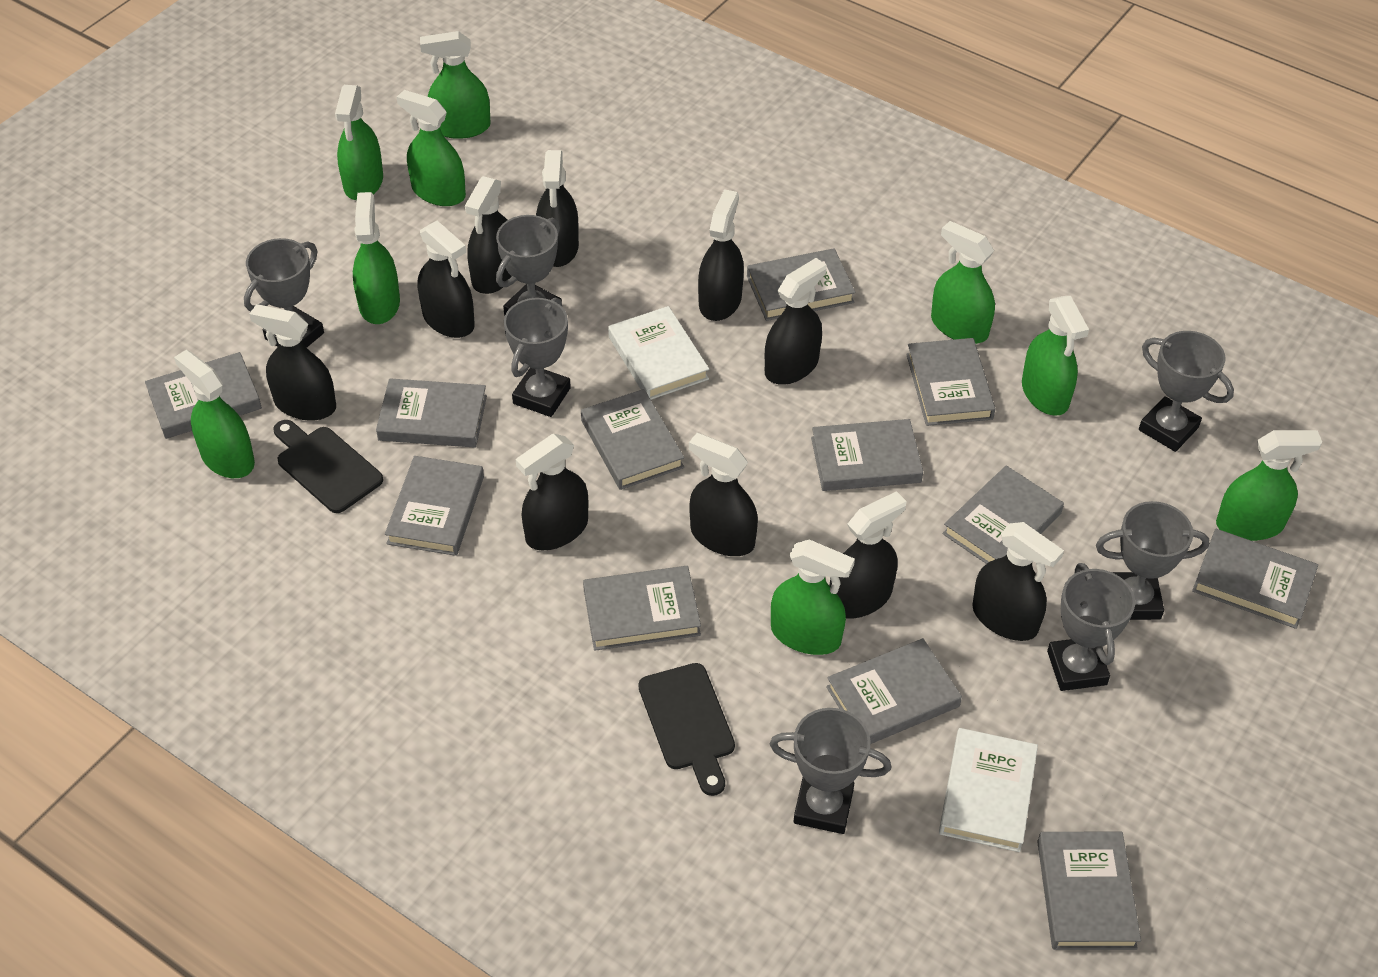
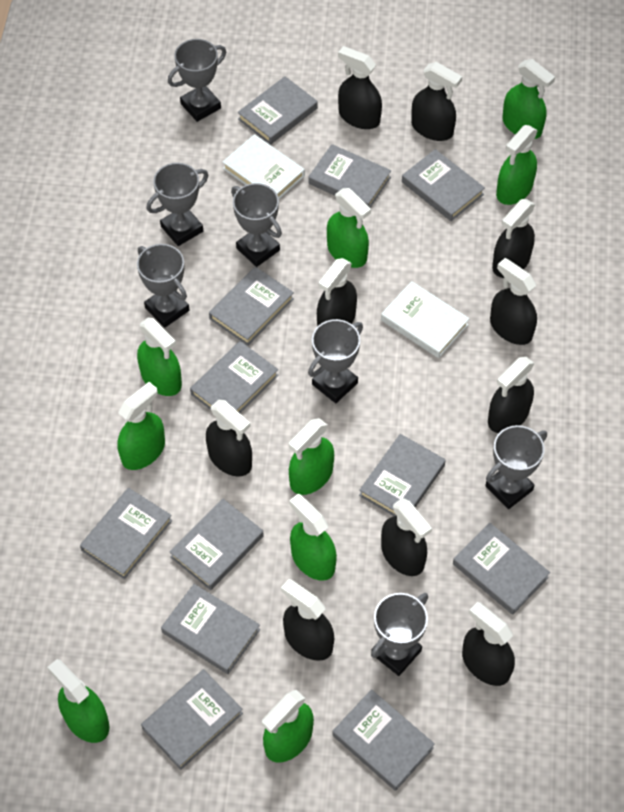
black cutting board: [273,420,383,513] [638,663,735,796] = 2 -> none = 0

